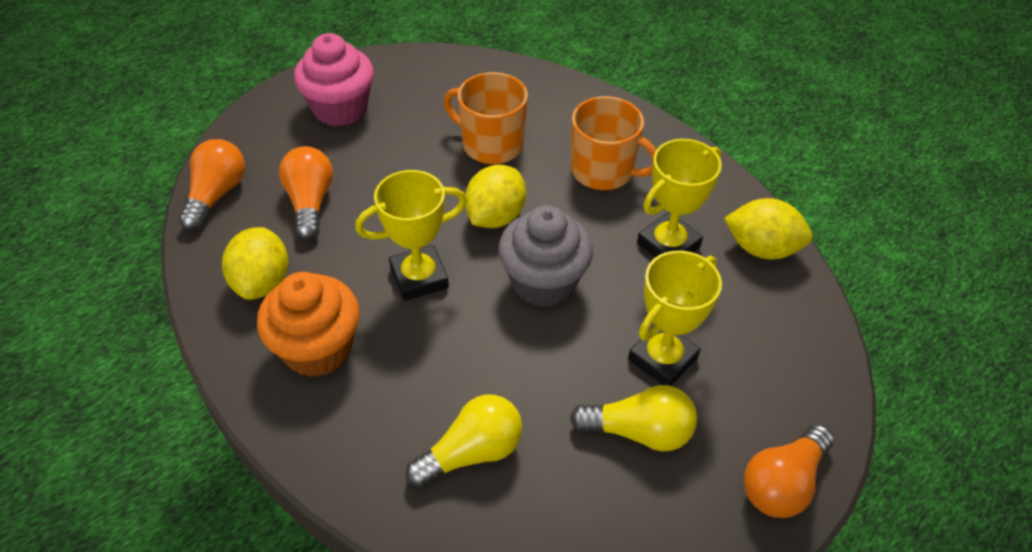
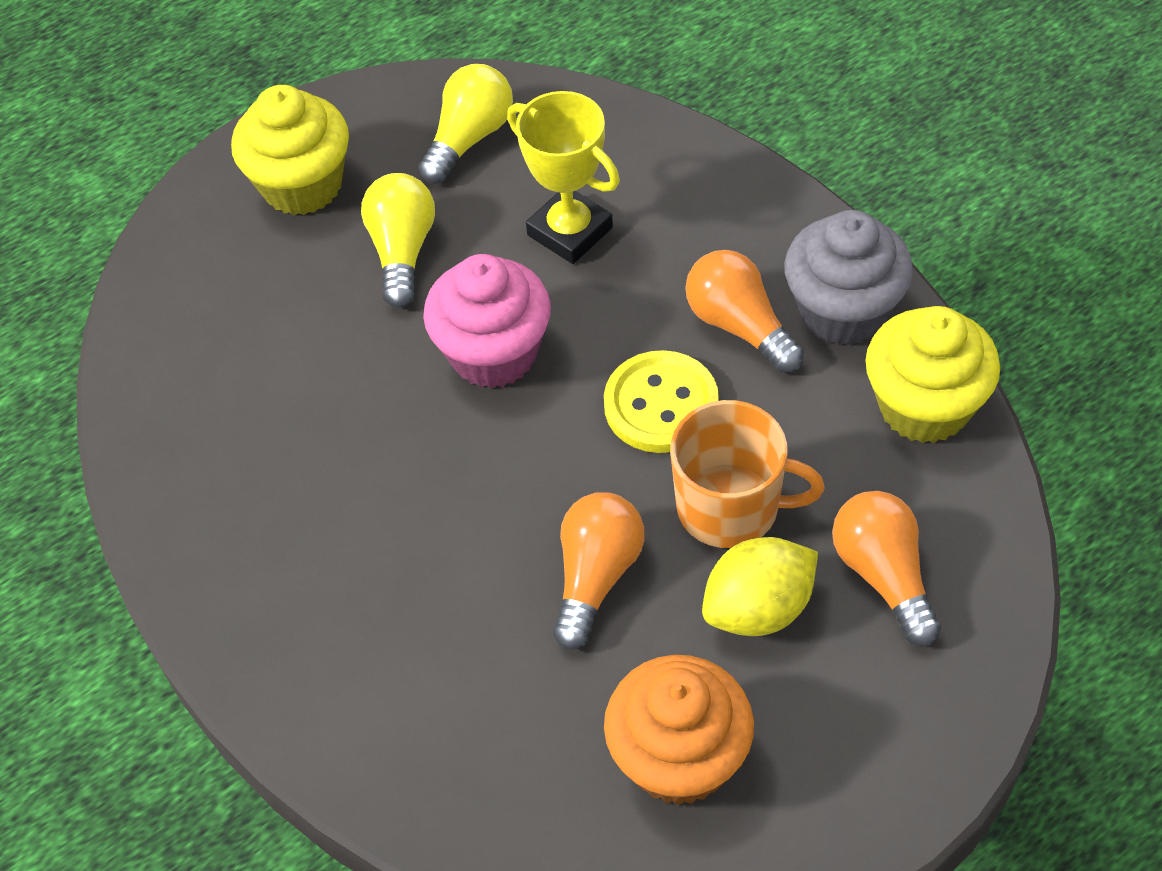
orange mug: [443,72,528,164] [571,96,656,190] = 2 -> [670,400,825,548] = 1
yellow button: none = 0 -> [604,350,719,453] = 1
yellow cupcake: none = 0 -> [231,85,349,215] [865,306,1000,443] = 2
yellow lemon: [222,227,288,300] [465,165,526,228] [724,198,813,260] = 3 -> [702,537,818,636] = 1
yellow trophy: [355,170,467,301] [628,251,722,386] [637,139,722,258] = 3 -> [507,91,620,264] = 1

